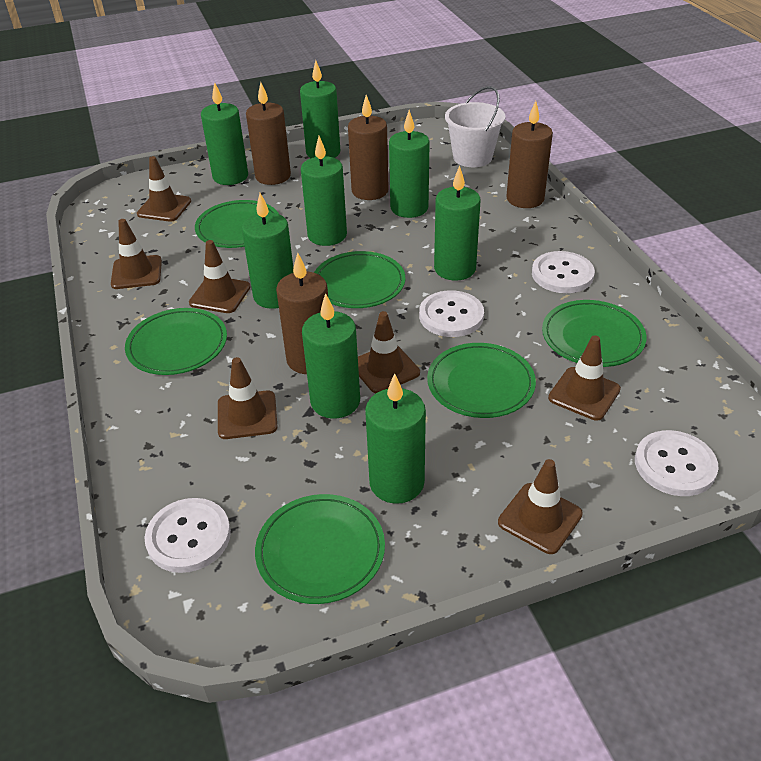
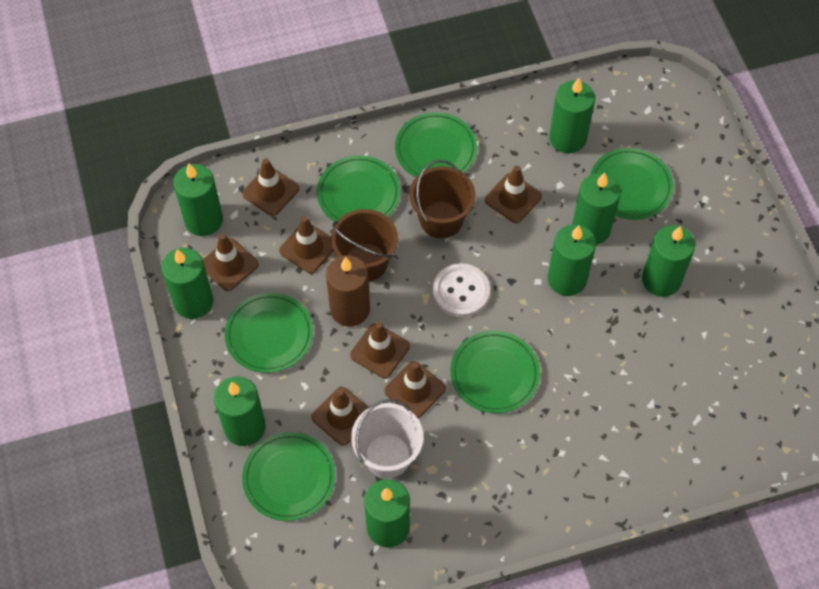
brown bucket: none = 0 -> [331,209,398,282] [409,160,475,238] = 2
brown candle: [246,82,291,185] [276,253,328,374] [348,95,389,200] [506,101,553,208] = 4 -> [326,255,370,327] = 1
white button: [144,498,231,573] [419,290,484,337] [532,251,595,293] [635,430,719,496] = 4 -> [433,263,490,317] = 1

